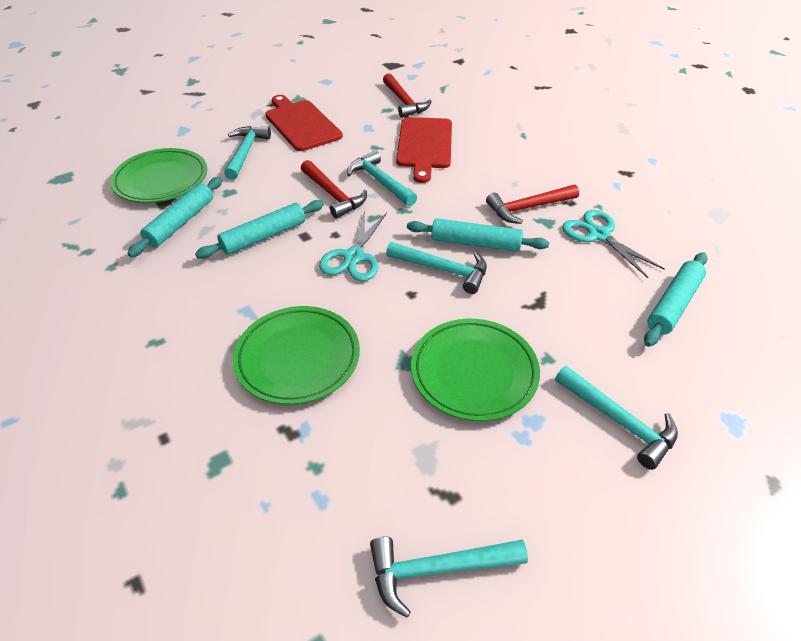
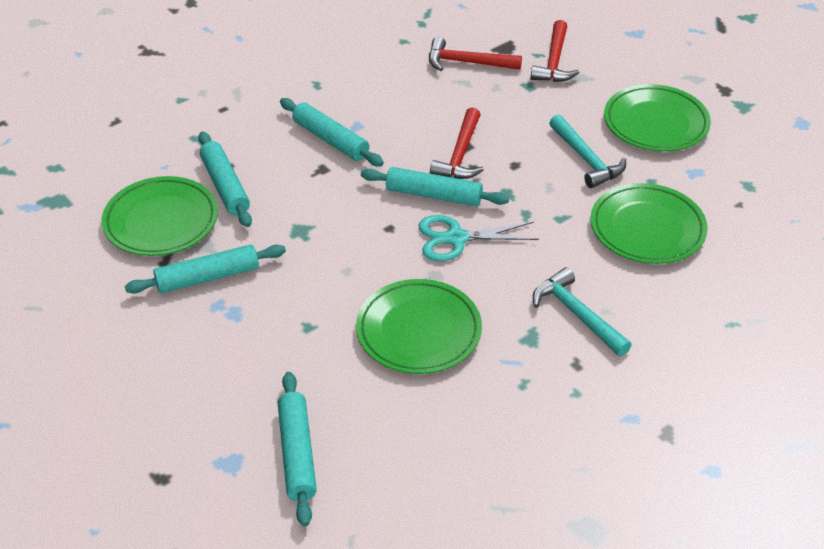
green plate: [110,148,207,203] [233,306,360,405] [411,319,540,421] = 3 -> [102,176,218,256] [356,279,482,374] [591,183,708,264] [604,84,711,151] = 4
red cutting board: [265,95,343,151] [396,117,452,183] = 2 -> none = 0
turquoise hammer: [224,126,271,180] [347,151,417,206] [370,536,528,618] [386,242,487,294] [555,366,678,470] = 5 -> [533,267,632,356] [549,114,626,188] = 2
turquoise rolling pin: [127,177,223,257] [195,200,324,259] [407,218,549,252] [644,252,708,347] = 4 -> [125,244,286,294] [198,132,252,227] [278,372,317,526] [280,98,384,166] [361,167,509,206] = 5
turquoise scissors: [319,211,387,281] [562,210,665,278] = 2 -> [418,215,539,261] = 1

